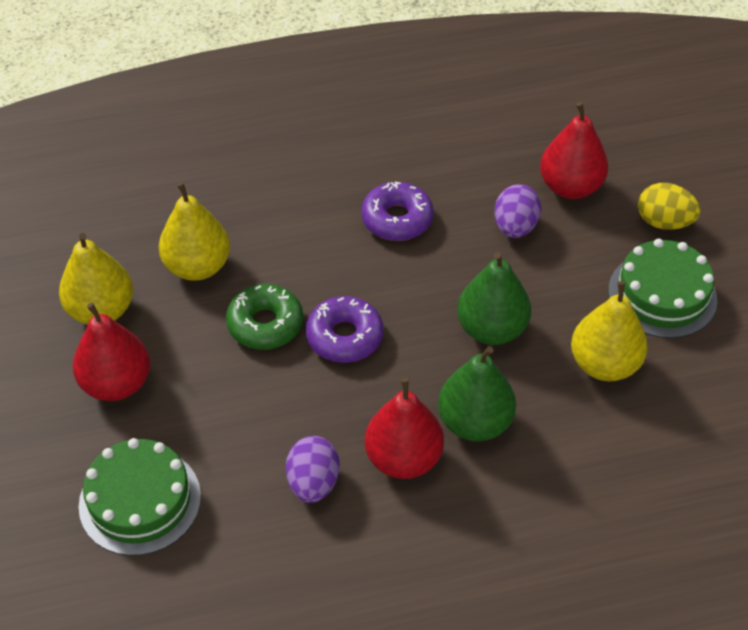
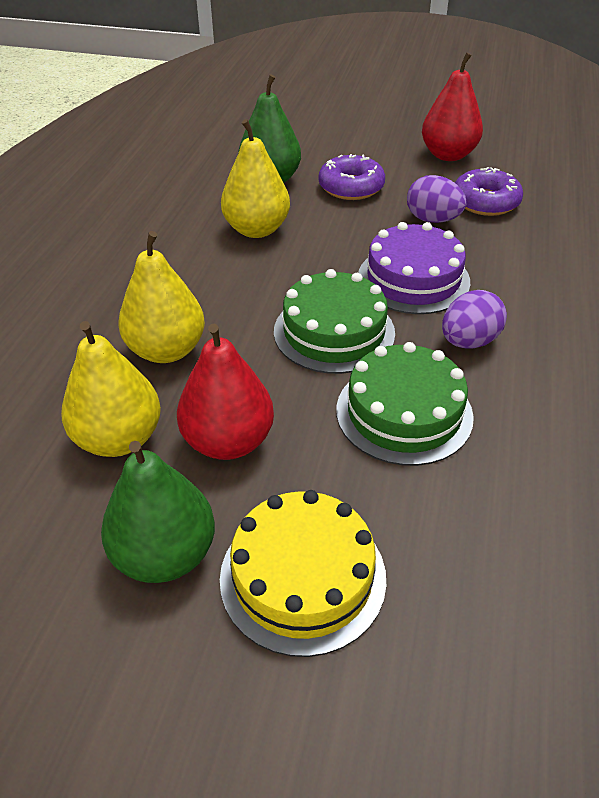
green donut: [226,284,303,350] = 1 -> none = 0
purple cake: none = 0 -> [358,222,470,314] = 1
red pear: [73,303,150,401] [365,378,444,479] [540,102,608,199] = 3 -> [177,324,274,460] [422,52,483,161] = 2
yellow cake: none = 0 -> [220,490,386,657] = 1
yellow egg: [638,183,701,230] = 1 -> none = 0

